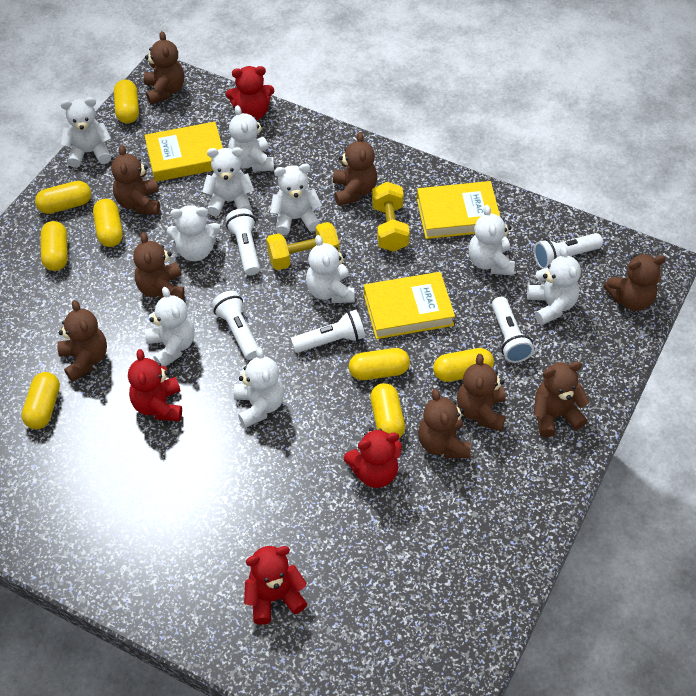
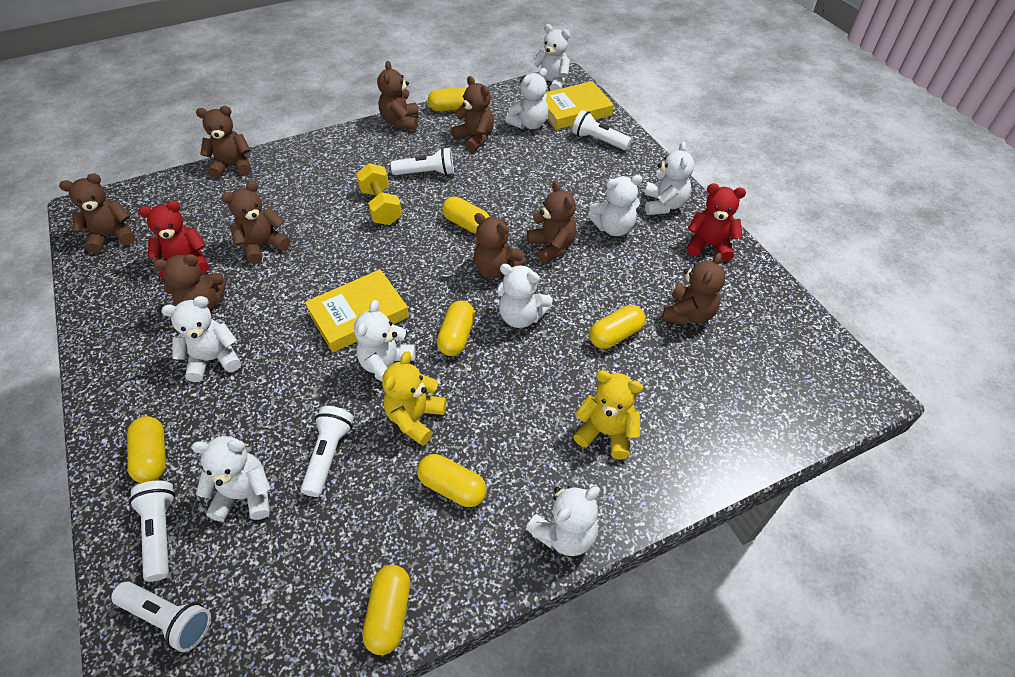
red teddy bear: [128,349,182,421] [226,66,274,120] [244,546,307,625] [343,428,402,488] = 4 -> [138,201,209,280] [687,183,746,262] = 2
white teddy bear: [61,97,111,168] [145,287,195,366] [167,205,220,261] [202,147,254,216] [228,105,274,172] [234,347,284,428] [270,164,322,235] [306,235,354,303] [469,205,515,276] [527,246,581,325] = 10 -> [161,296,241,382] [191,436,271,522] [354,300,416,382] [497,264,552,328] [505,68,549,129] [526,485,600,556] [531,24,570,91] [588,175,643,236] [645,142,694,215] = 9
yellow book: [144,122,223,182] [364,272,455,339] [417,181,500,239] = 3 -> [305,269,409,352] [546,81,613,130] = 2
yellow capsule: [22,372,60,429] [35,181,91,214] [41,221,68,271] [93,199,123,247] [114,80,139,123] [349,348,410,380] [370,383,405,438] [433,348,494,382] = 8 -> [127,416,166,483] [363,565,410,655] [417,454,487,507] [428,87,467,112] [437,301,475,356] [442,196,490,234] [589,305,645,349] = 7
yellow dumbbell: [266,222,339,270] [372,182,410,252] = 2 -> [356,163,402,225] = 1
yellow teddy bear: none = 0 -> [382,351,446,446] [573,370,643,460] = 2

